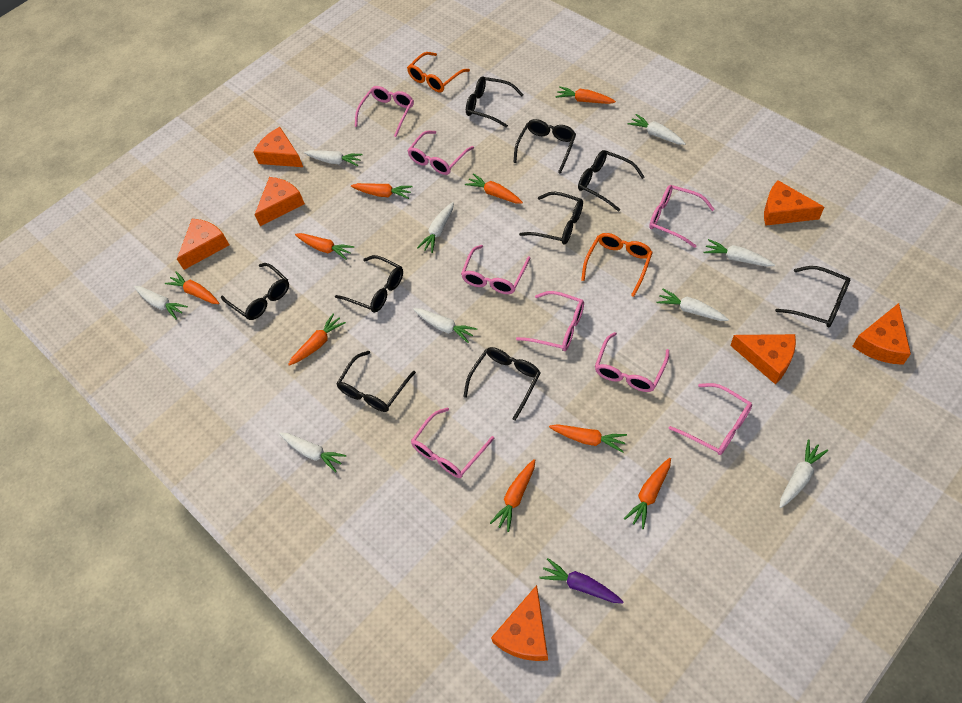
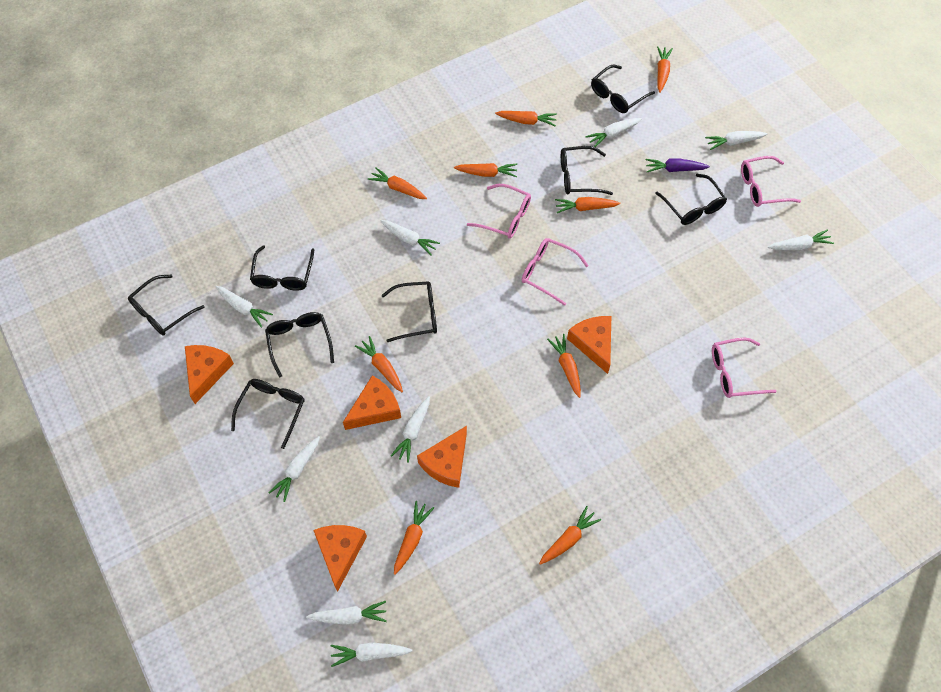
black glasses: [221,263,289,320] [335,255,403,313] [336,351,416,412] [463,347,540,421] [466,76,523,128] [513,119,576,174] [519,192,583,245] [578,150,645,211] [775,266,851,327] = 9 -> [128,275,205,336] [231,379,305,449] [250,245,314,291] [265,312,334,378] [382,281,437,342] [561,146,613,195] [591,65,655,113] [655,174,727,225] = 8
orange cheese: [177,219,229,270] [253,127,303,167] [255,177,305,226] [491,585,548,661] [730,334,796,384] [764,180,824,226] [852,303,911,365] = 7 -> [185,345,234,404] [313,525,367,592] [343,376,401,430] [417,426,467,488] [567,316,611,374] = 5
orange glasses: [407,52,470,93] [581,233,653,297] = 2 -> none = 0
pink glasses: [355,86,414,137] [407,131,474,175] [411,407,495,478] [461,245,530,294] [516,291,584,351] [595,332,669,392] [649,185,715,248] [669,383,752,455] = 8 -> [467,184,531,239] [522,238,589,306] [712,338,777,398] [741,156,801,207] = 4

